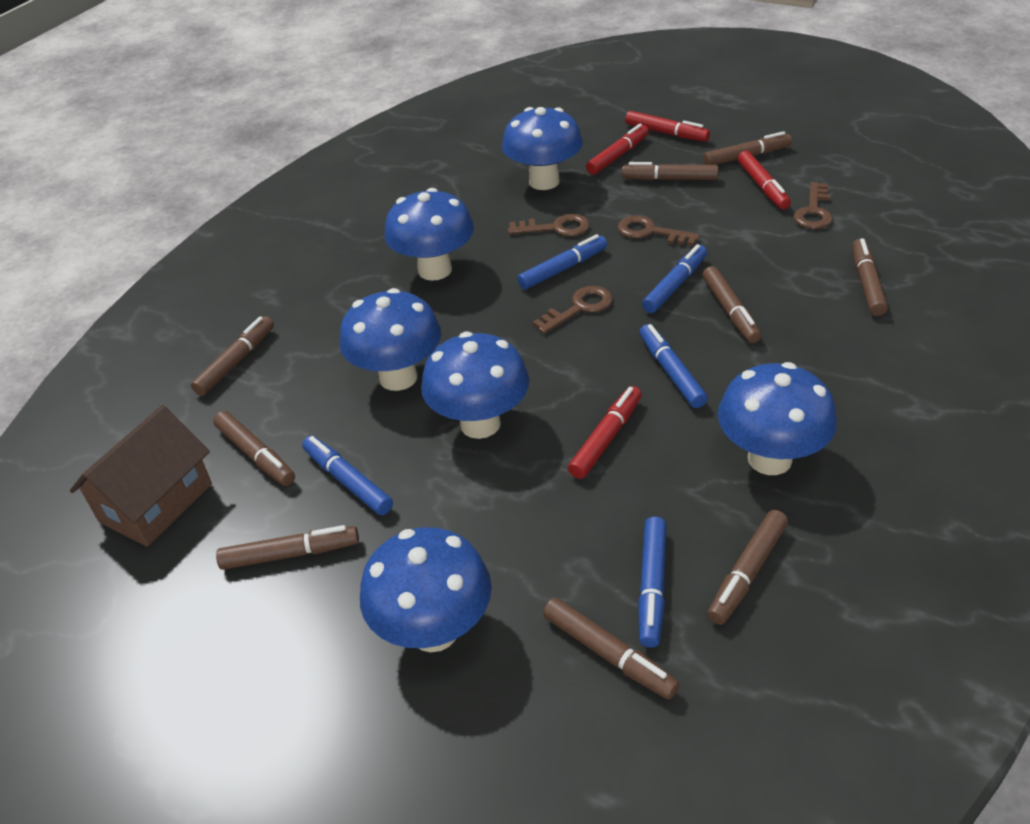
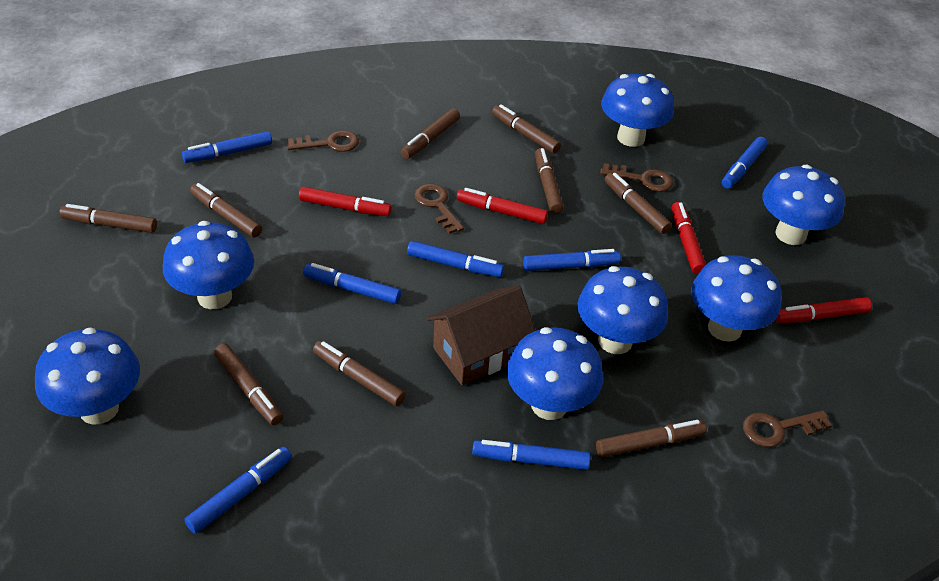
blue marker: [302,436,393,515] [517,234,607,289] [638,516,667,648] [639,324,708,408] [642,244,707,313] = 5 -> [182,131,272,163] [184,447,292,533] [303,263,401,304] [407,241,504,277] [472,440,591,470] [523,249,621,271] [722,137,768,188] = 7
blue mushroom: [340,288,441,391] [360,527,492,652] [384,188,474,281] [421,332,529,439] [502,107,583,190] [718,362,837,475] = 6 -> [35,327,140,425] [163,221,254,309] [507,327,603,420] [578,266,668,354] [601,74,674,147] [691,255,782,342] [763,165,845,245] = 7

